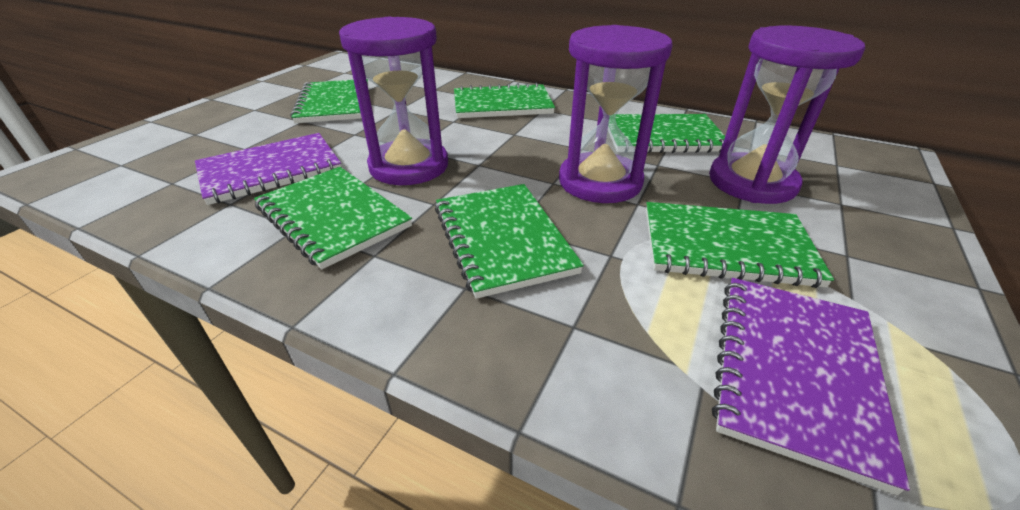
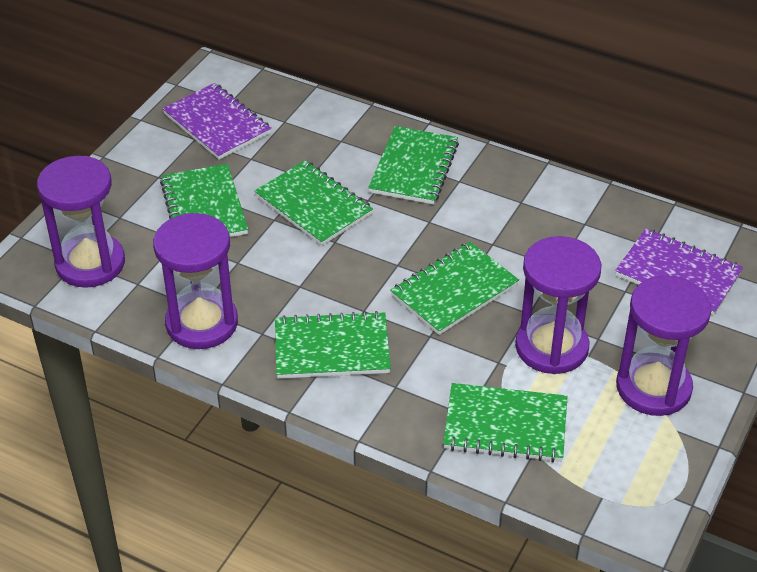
purple hourglass: [339,17,448,185] [559,25,673,203] [709,26,865,204] = 3 -> [37,156,125,288] [153,213,238,349] [515,236,602,374] [616,275,712,416] = 4

